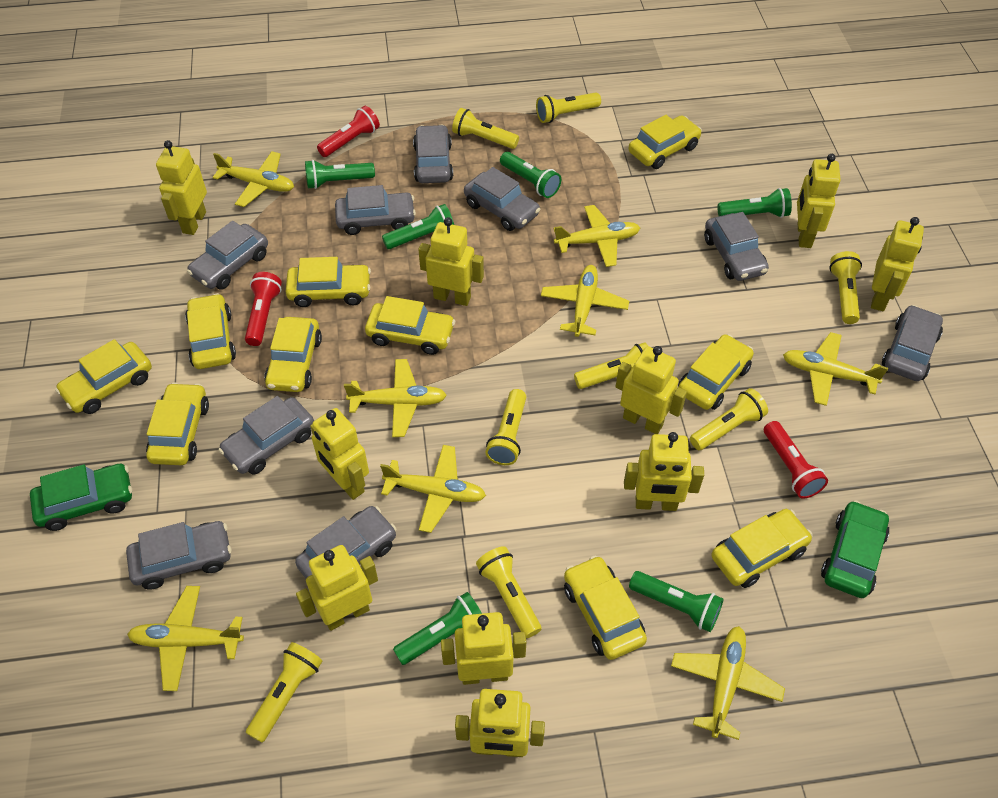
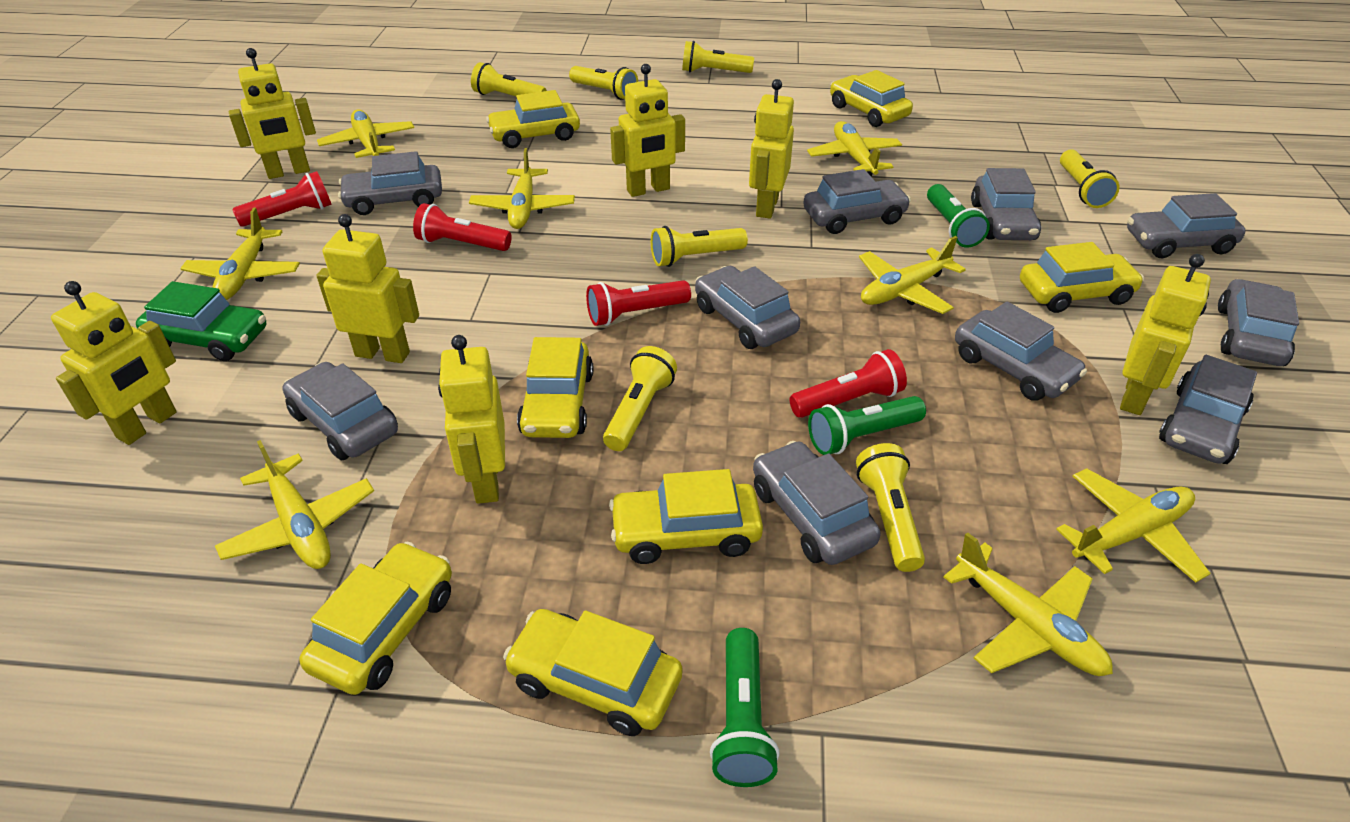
green car: [30,464,132,531] [821,500,889,598] = 2 -> [136,281,266,361] = 1
green flashlight: [305,160,375,189] [382,204,454,249] [393,592,482,665] [500,152,561,198] [629,571,724,632] [718,188,792,218] = 6 -> [710,628,779,787] [808,396,926,455] [927,184,990,248] = 3
grey car: [126,521,231,590] [187,221,268,290] [219,396,314,475] [295,506,396,578] [335,185,416,235] [413,125,453,183] [464,167,540,231] [704,212,769,281] [882,305,943,381] = 9 -> [282,362,398,460] [338,151,442,215] [695,266,800,349] [753,441,881,565] [804,169,911,234] [955,302,1087,401] [971,168,1041,240] [1127,193,1246,258] [1159,355,1257,464] [1218,279,1299,366] = 10
red flashlight: [245,272,282,346] [317,106,380,157] [764,421,828,499] = 3 -> [232,171,332,227] [413,203,512,251] [586,280,691,326] [790,349,907,418] = 4
yellow car: [55,339,152,414] [146,382,209,465] [185,293,236,369] [264,317,322,392] [286,257,371,307] [365,296,455,355] [564,555,647,660] [628,115,702,169] [678,334,754,410] [711,509,813,588] = 10 -> [299,542,452,695] [486,90,580,148] [503,609,682,736] [517,337,593,438] [609,469,763,564] [830,70,913,127] [1020,242,1144,313] = 7
yellow flashlight: [246,642,322,743] [452,108,519,149] [476,546,541,638] [486,389,526,465] [536,92,601,123] [574,342,648,389] [690,388,768,450] [829,251,862,324] = 8 -> [471,62,547,96] [569,66,638,100] [603,346,677,451] [651,226,748,267] [682,41,754,73] [856,443,925,572] [1060,149,1120,208] = 7
yellow robot: [156,140,207,235] [296,545,378,631] [310,408,369,500] [418,217,484,306] [441,612,526,685] [455,689,545,757] [616,346,687,434] [624,432,704,511] [797,154,841,248] [871,217,924,311] = 10 -> [51,281,177,445] [229,48,316,179] [316,214,419,363] [438,335,505,504] [610,64,685,197] [749,79,794,219] [1120,254,1211,415] = 7

